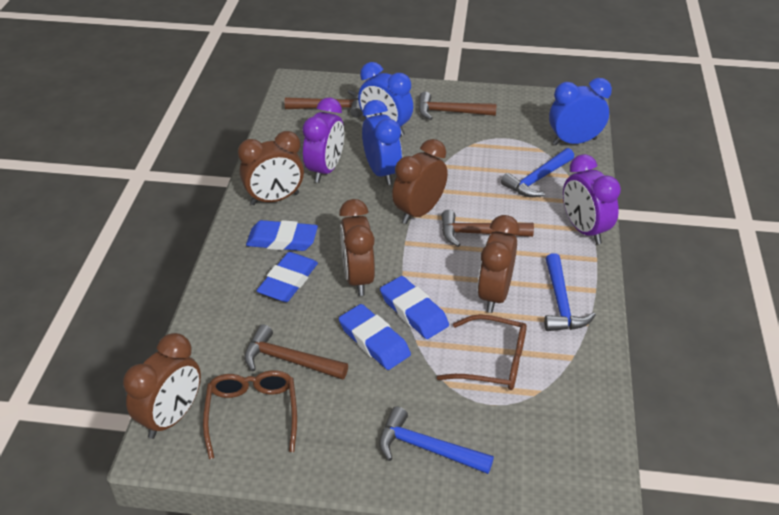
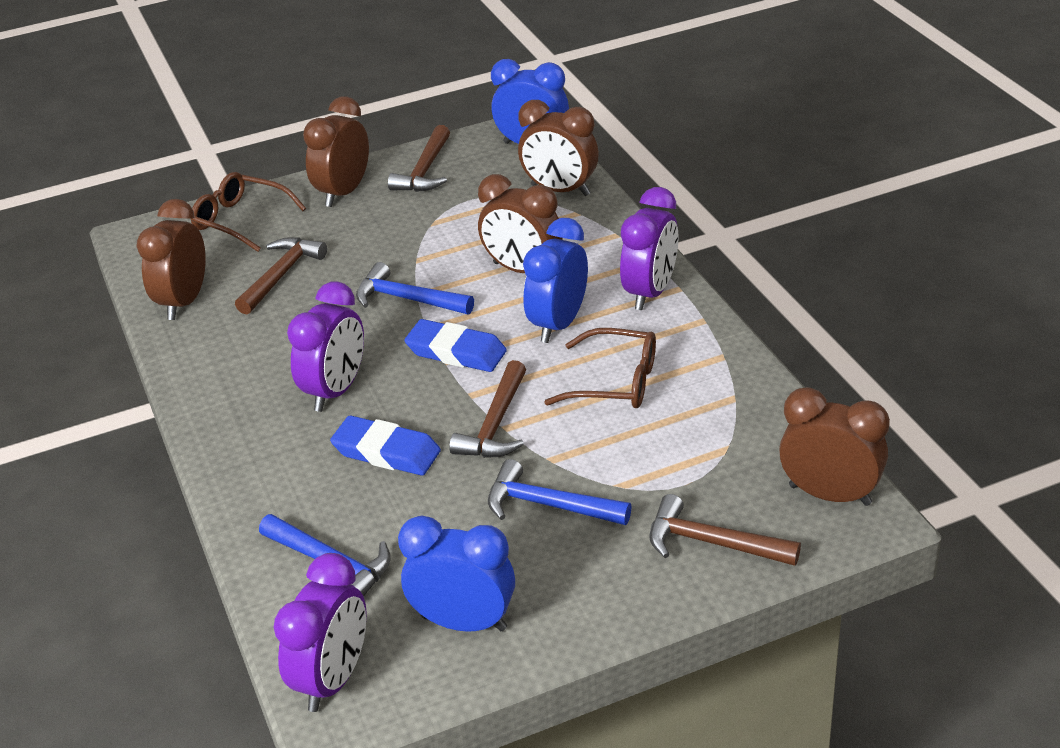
blue eraser: [246,220,318,251] [256,252,318,302] [339,304,411,370] [380,276,449,339] = 4 -> [330,415,441,476] [404,319,507,372] = 2
purple clock: [302,98,344,183] [563,154,621,244] = 2 -> [274,553,366,712] [287,282,364,412] [620,187,679,310] = 3

